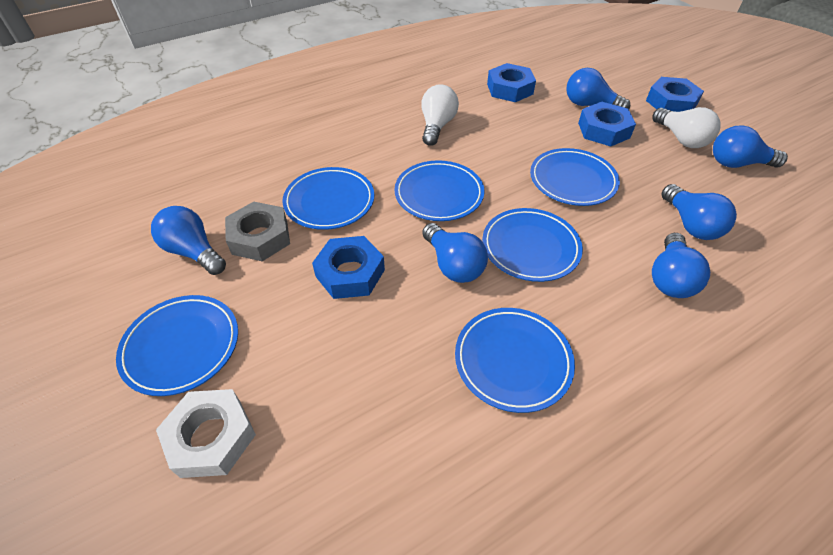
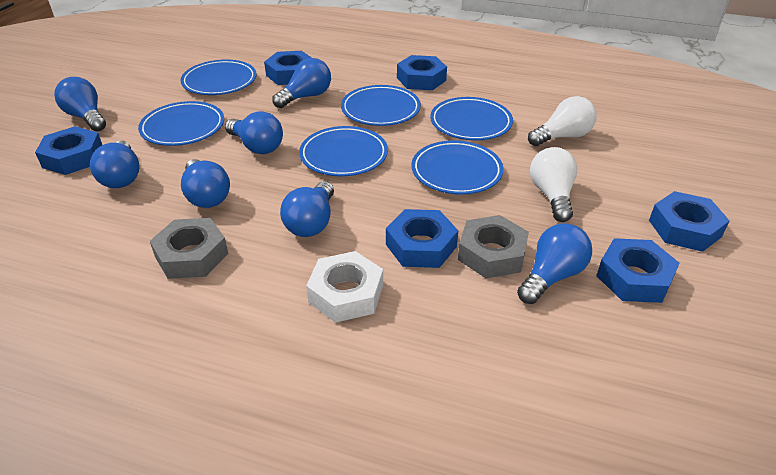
blue light bulb: [151,206,226,275] [422,223,488,283] [566,68,630,109] [652,233,710,298] [662,184,737,240] [713,125,788,168] = 6 -> [54,77,106,131] [90,140,140,188] [181,159,230,208] [225,111,283,154] [272,58,331,108] [280,181,334,237] [517,223,592,304] = 7
blue nut: [312,236,385,299] [487,63,536,102] [578,102,636,147] [646,77,704,112] = 4 -> [35,126,102,175] [264,51,312,85] [386,209,458,268] [397,55,447,90] [596,238,680,303] [649,191,730,252] = 6
grey nut: [225,202,290,261] = 1 -> [150,218,229,279] [458,215,529,278] = 2

